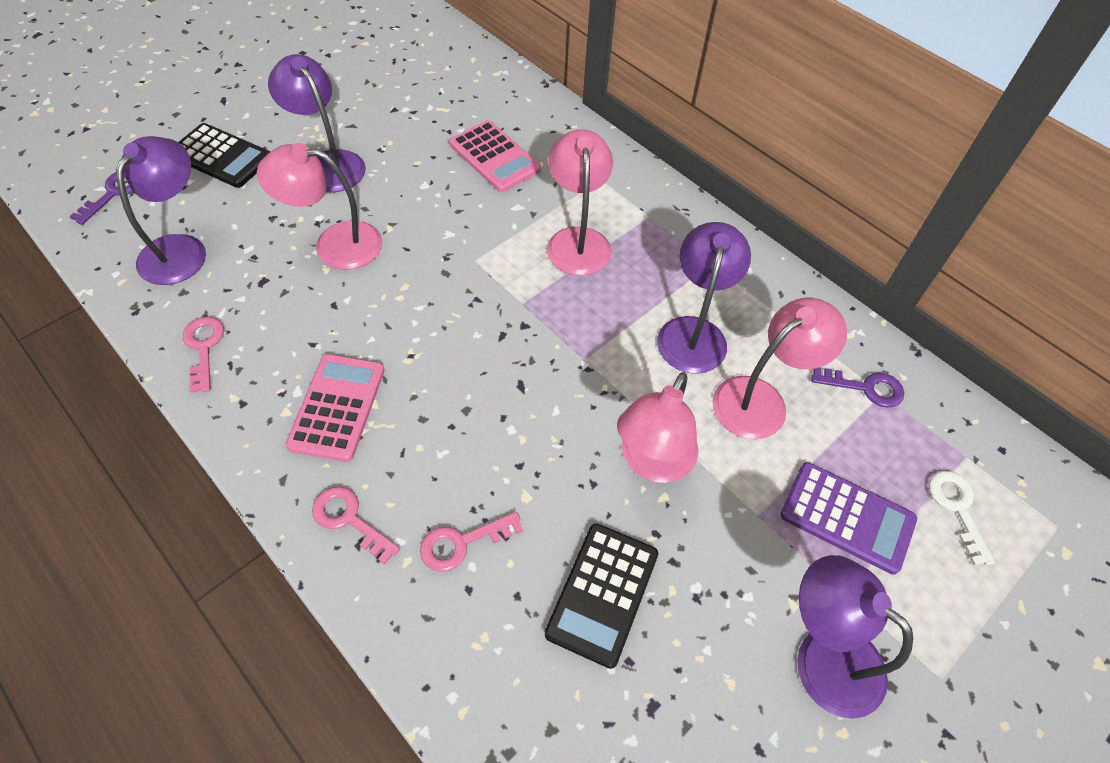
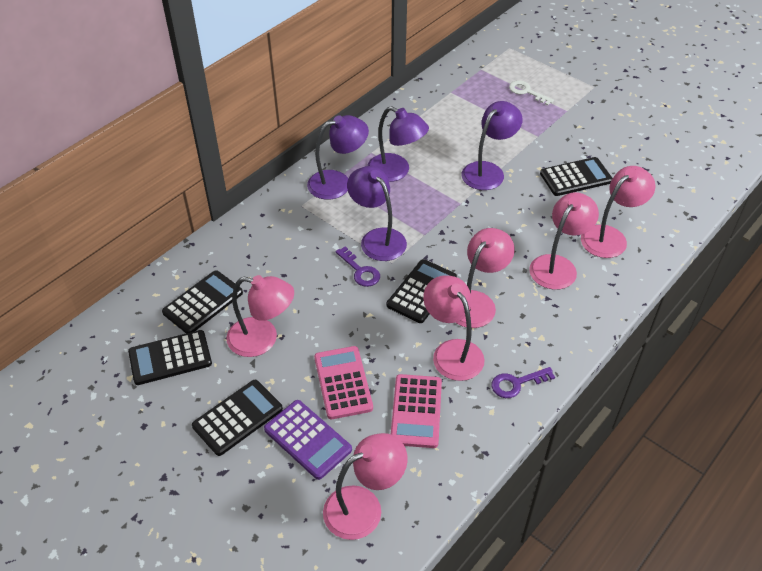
black calculator: [178,123,270,188] [545,523,658,669] = 2 -> [128,330,212,385] [162,270,243,333] [192,380,283,456] [387,259,457,323] [540,157,613,196] = 5
pink key: [183,317,224,393] [312,487,400,564] [420,512,523,572] = 3 -> none = 0
pink lamp: [257,143,382,270] [547,129,613,276] [617,372,698,483] [712,298,847,439] = 4 -> [226,275,294,357] [323,433,407,540] [423,275,485,381] [455,228,515,328] [529,192,599,290] [581,166,656,258] = 6

